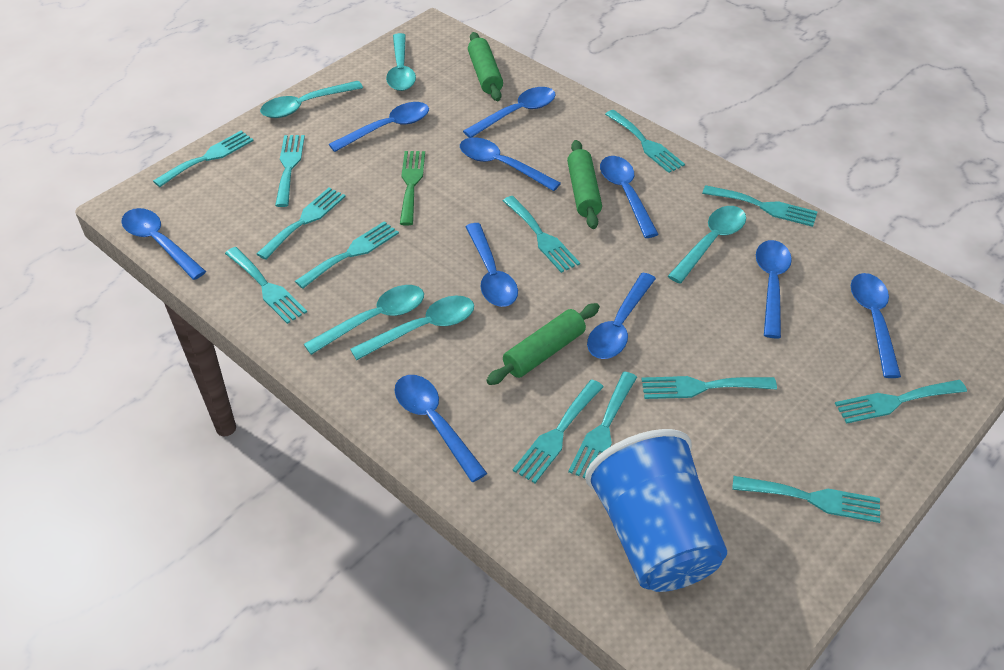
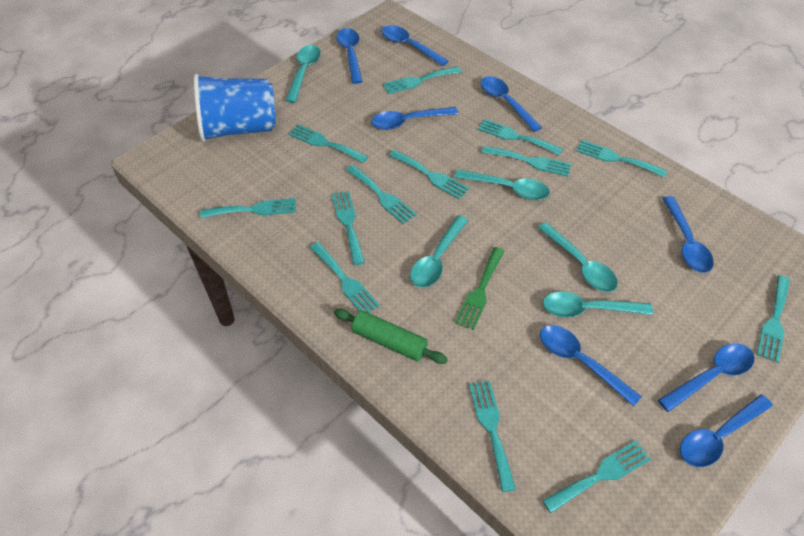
blue spoon: [121,208,206,280] [329,102,429,152] [395,375,487,482] [460,137,561,191] [463,87,556,138] [465,223,518,307] [587,273,656,359] [600,156,659,238] [756,240,792,338] [851,273,901,378] = 10 -> [337,28,363,84] [371,107,458,130] [381,25,449,66] [481,76,542,132] [540,325,642,406] [658,343,755,412] [662,196,714,273] [680,394,773,467] = 8
green rolling pin: [468,32,503,101] [486,303,600,385] [567,140,602,229] = 3 -> [334,309,448,364] = 1

